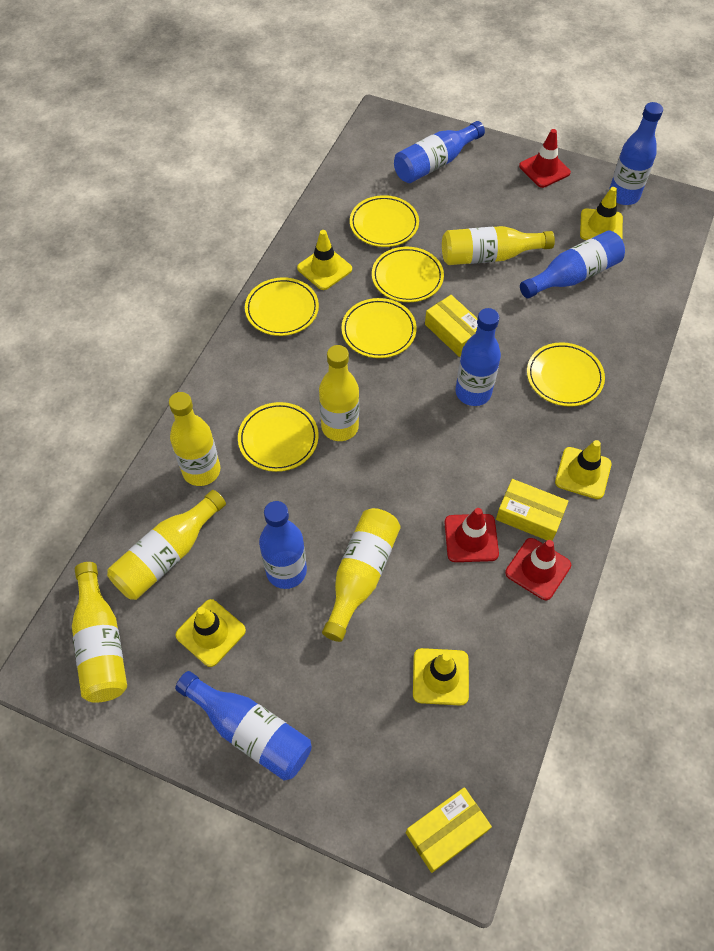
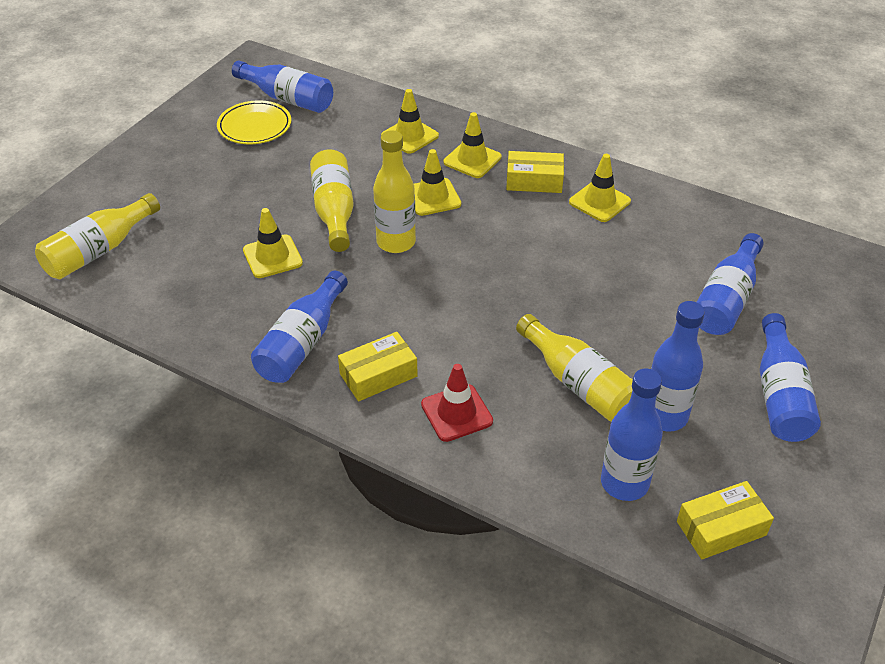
red traffic cone: [445,508,499,562] [505,538,571,600] [519,129,571,188] = 3 -> [421,364,493,442] = 1
yellow bottle: [72,562,127,703] [107,490,226,600] [169,392,220,486] [319,345,359,441] [322,508,401,642] [442,226,555,265] = 6 -> [35,193,160,279] [310,149,354,252] [373,131,416,253] [516,314,633,422] = 4
yellow plate: [238,402,319,472] [245,277,319,336] [341,298,417,358] [350,195,419,247] [372,247,444,302] [527,342,605,407] = 6 -> [217,100,291,144] = 1

